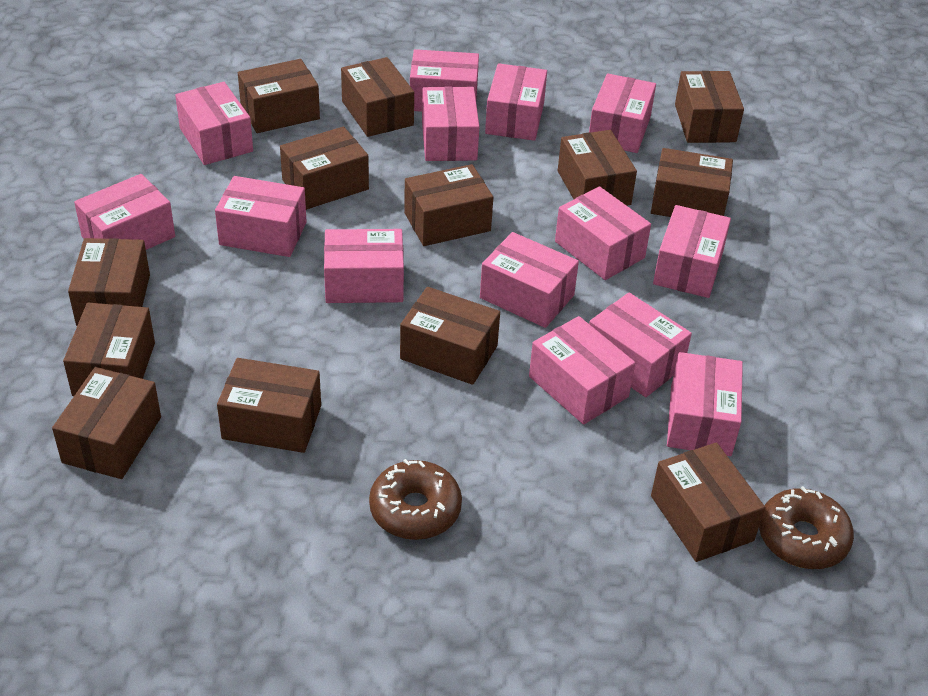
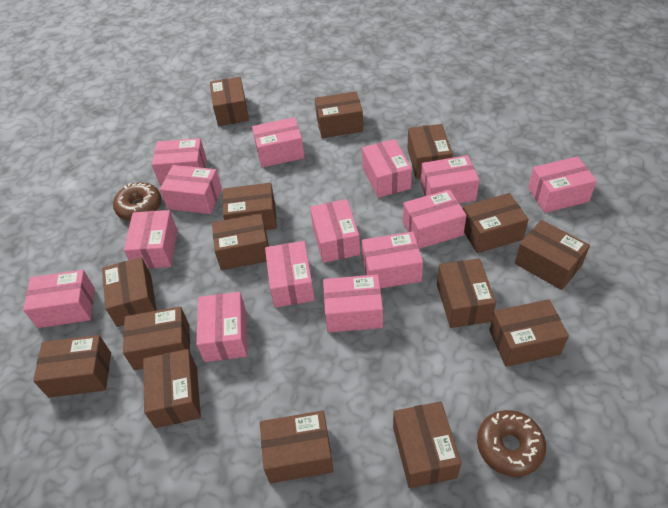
brown box: [52,367,161,479] [63,303,155,396] [68,238,150,326] [217,358,321,453] [238,59,320,133] [280,126,369,210] [341,57,414,137] [400,287,500,385] [404,164,493,246] [558,130,637,206] [651,148,733,217] [651,442,765,562] [675,71,744,143] = 13 -> [33,335,111,398] [102,257,157,327] [123,307,190,370] [143,349,201,428] [210,77,249,126] [212,213,269,270] [223,183,277,230] [260,410,334,484] [315,91,363,138] [393,401,461,488] [407,124,453,179] [437,258,496,328] [463,193,529,253] [489,299,569,367] [515,220,590,290] = 15

